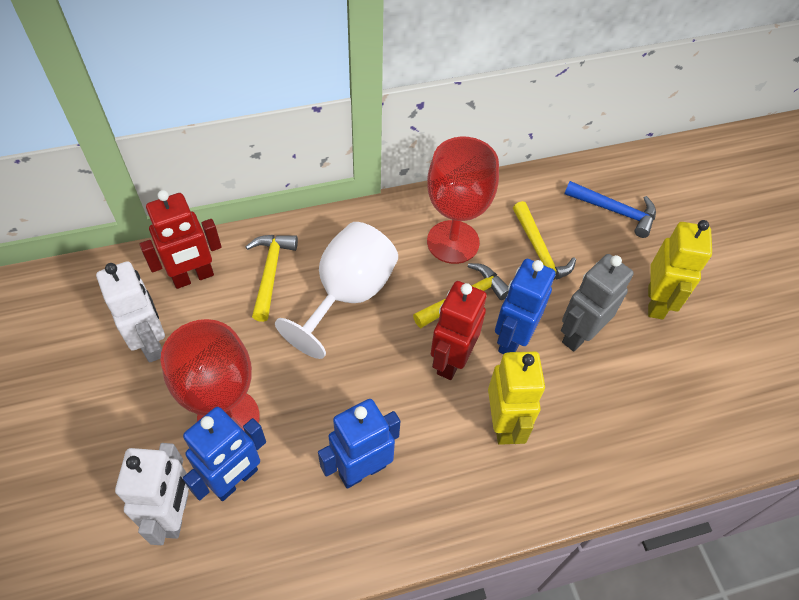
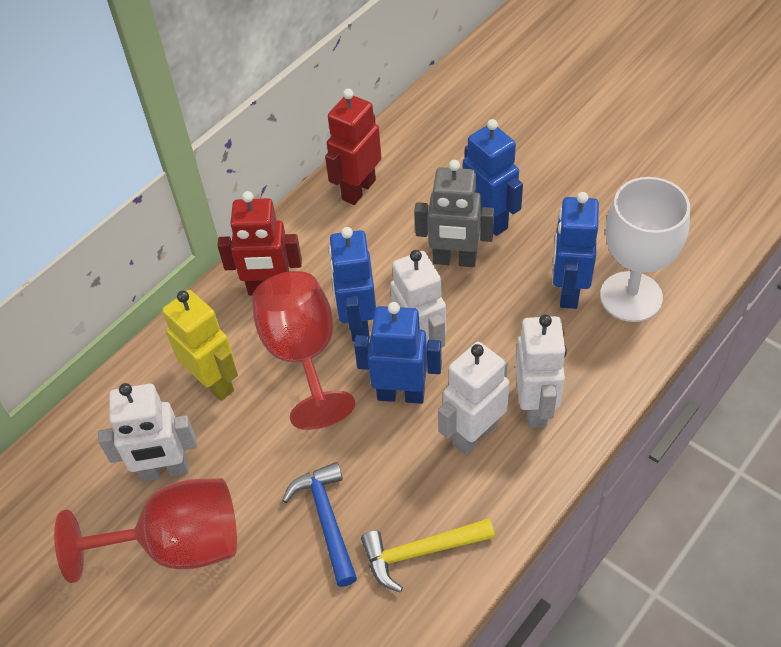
blue robot: [183,407,266,501] [318,399,400,489] [495,259,556,354] = 3 -> [329,227,376,342] [354,302,442,404] [463,119,523,236] [553,192,599,309] = 4
white robot: [96,261,165,363] [115,443,189,545] = 2 -> [98,383,197,481] [390,250,446,348] [438,342,509,455] [516,314,567,428] = 4
yellow hammer: [246,235,298,322] [413,263,509,328] [513,201,576,280] = 3 -> [361,518,495,592] = 1
yellow robot: [488,351,545,445] [648,220,712,319] = 2 -> [162,290,238,401] = 1

